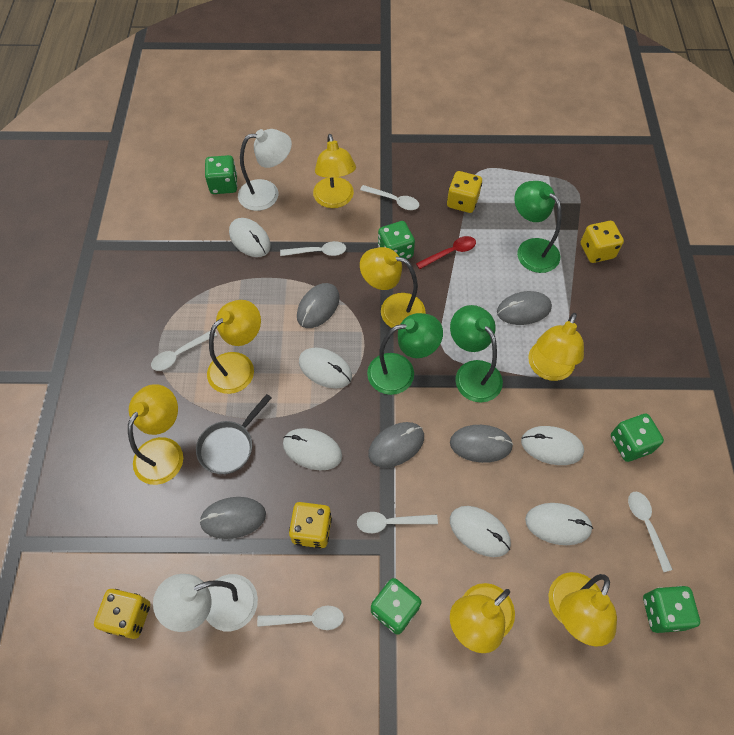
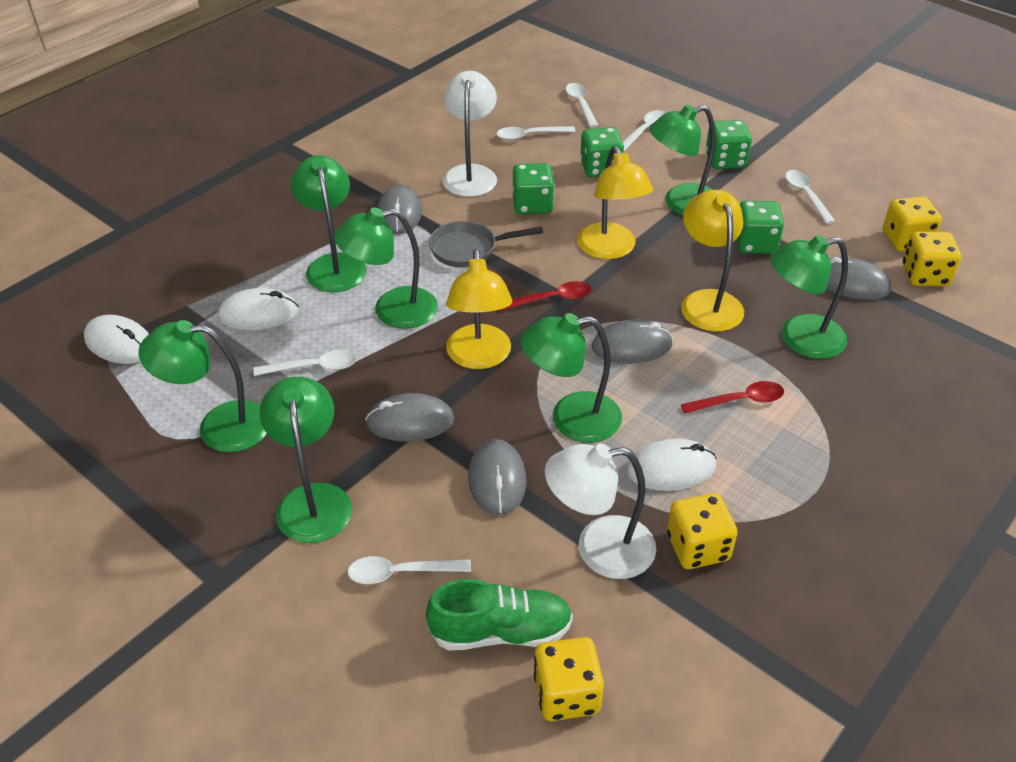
green dice: [205,155,237,194] [371,578,422,635] [378,221,415,259] [611,414,664,462] [643,586,700,633] = 5 -> [513,163,555,214] [580,127,624,177] [706,120,752,169] [736,201,784,254] = 4
green lamp: [367,313,443,395] [450,305,503,402] [514,181,562,273] = 3 -> [138,320,267,452] [260,377,352,543] [291,155,366,292] [334,208,438,329] [521,313,622,443] [649,105,716,216] [770,235,848,359] = 7
green shoe: none = 0 -> [426,579,573,651] = 1
red spoon: [416,236,476,269] = 1 -> [500,281,592,311] [681,381,784,413] = 2
white mouse: [229,218,271,257] [283,428,342,470] [299,348,352,388] [450,506,511,557] [521,426,584,465] [525,503,593,545] = 6 -> [84,315,149,364] [218,288,299,330] [627,439,716,491] = 3
yellow lamp: [128,384,183,485] [207,300,261,394] [313,134,356,208] [360,247,426,328] [450,583,515,653] [528,313,584,381] [549,572,617,646] = 7 -> [446,249,512,369] [577,146,653,259] [681,190,744,332] = 3

